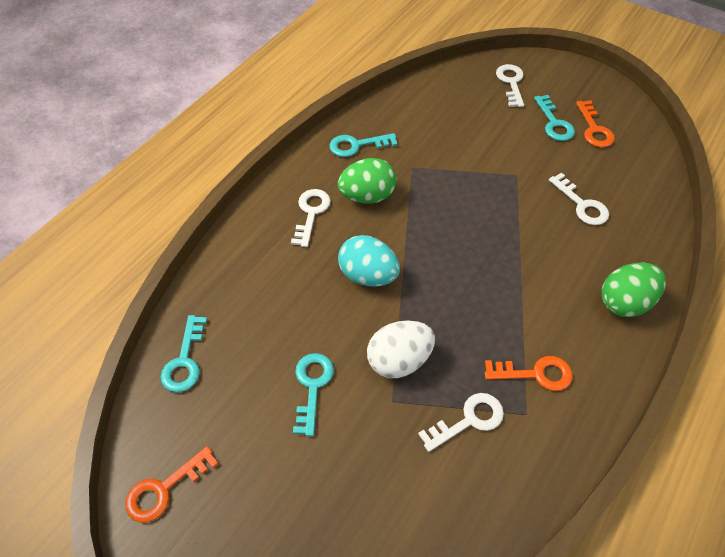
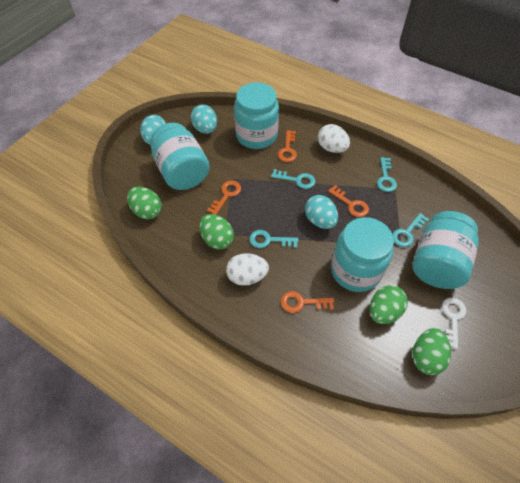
green egg: [338,158,397,204] [601,262,666,317] = 2 -> [127,187,162,219] [199,214,234,249] [370,285,408,324] [413,328,451,375] = 4
orange key: [125,446,218,523] [485,356,573,391] [576,100,615,147] = 3 -> [207,181,241,215] [278,130,297,162] [281,291,334,313] [328,185,369,217] = 4
turquoise egg: [338,235,400,286] = 1 -> [140,115,166,145] [191,105,217,134] [305,195,338,229] = 3
turquoise jar: none = 0 -> [150,123,210,190] [234,82,279,149] [331,217,394,292] [413,211,479,289] = 4
white egg: [367,320,435,378] = 1 -> [226,253,269,286] [318,124,350,153] = 2
white key: [291,189,331,247] [418,393,504,452] [496,64,524,107] [549,173,609,225] = 4 -> [442,298,466,349] = 1

